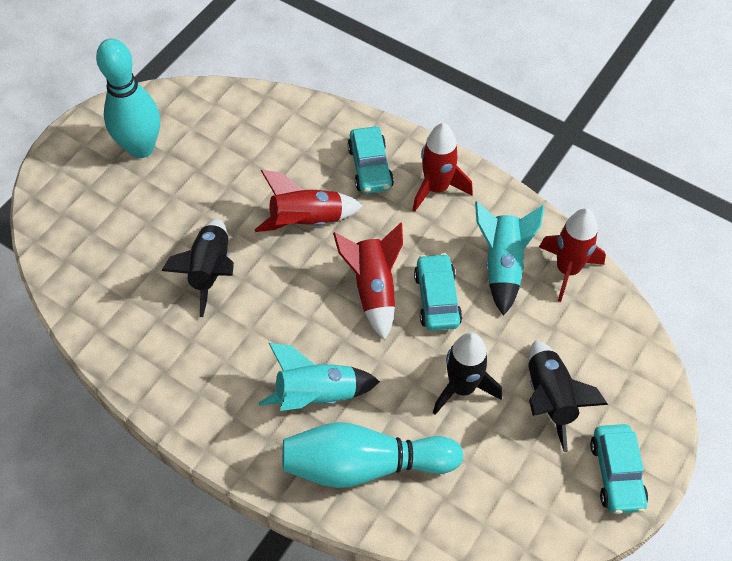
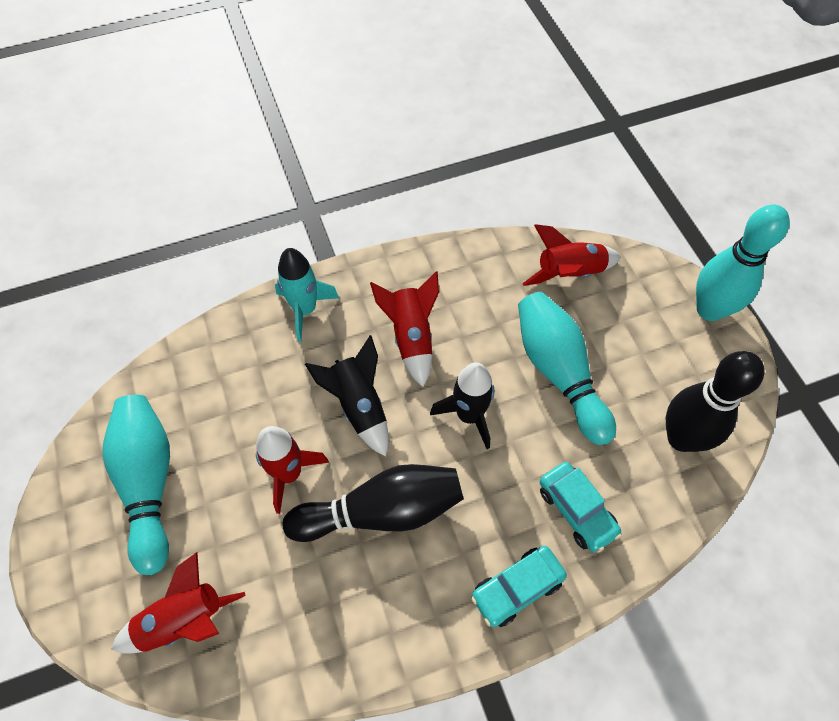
black bowling pin: none = 0 -> [283,464,464,542] [666,351,765,452] = 2
black rocket: [161,219,234,317] [433,332,502,415] [528,340,608,452] = 3 -> [305,335,389,457] [430,362,495,449] = 2
turquoise bowling pin: [96,38,160,158] [282,422,463,488] = 2 -> [102,395,170,575] [518,292,616,445] [696,204,790,321] = 3
turquoise car: [348,127,394,194] [414,253,462,331] [590,424,648,514] = 3 -> [471,546,567,627] [540,462,622,553] = 2
turquoise rocket: [259,343,380,411] [475,201,544,316] = 2 -> [275,248,339,342] = 1

